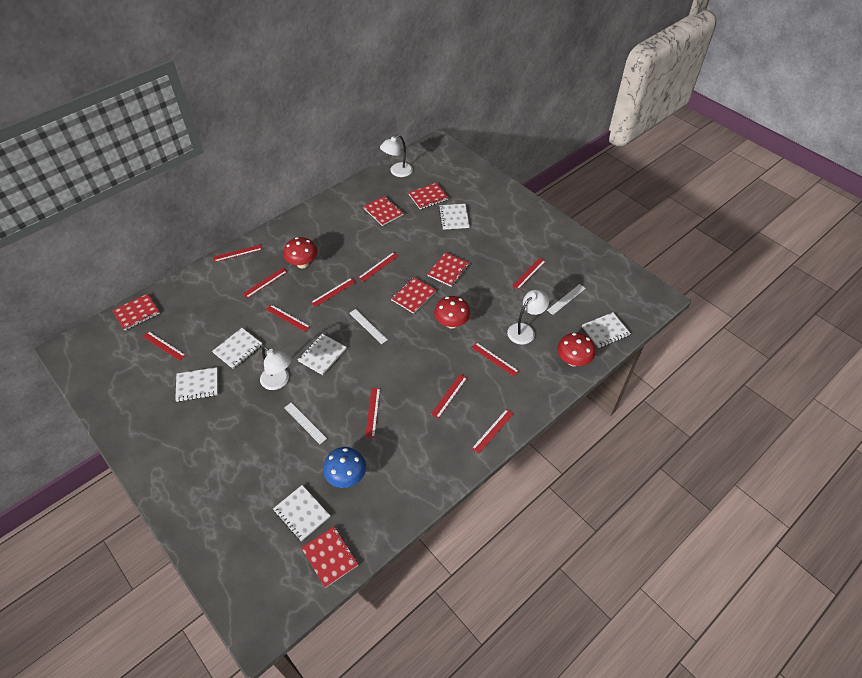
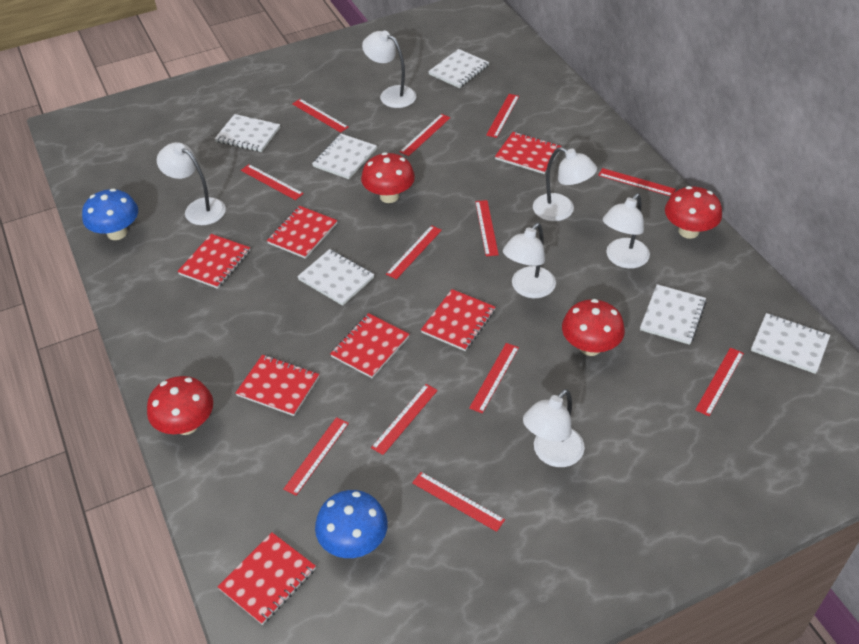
blue mushroom: [323,447,366,488] = 1 -> [82,189,138,240] [315,490,388,558] = 2
red mushroom: [284,237,317,268] [434,296,470,329] [557,333,595,366] = 3 -> [147,376,213,435] [361,152,415,203] [562,299,625,356] [665,186,722,239] = 4
red notebook: [112,294,160,331] [301,527,359,588] [363,196,403,226] [391,277,436,314] [408,183,448,209] [427,252,470,287] = 6 -> [177,234,250,289] [218,532,316,625] [236,355,319,416] [267,206,338,259] [330,313,409,378] [421,289,495,351] [495,132,562,174] = 7
red ruler: [143,331,186,361] [213,245,262,262] [243,268,287,298] [266,305,310,332] [310,278,356,307] [358,252,398,282] [365,388,380,438] [431,374,467,419] [471,342,519,377] [472,409,513,454] [512,258,546,290] = 11 -> [241,164,304,200] [283,417,349,496] [292,99,349,133] [371,384,438,455] [386,225,442,279] [399,114,450,156] [412,472,505,532] [469,343,519,413] [475,200,499,256] [486,94,519,138] [598,168,676,196] [695,347,744,416] = 12
white lamp: [260,346,291,390] [380,135,413,177] [507,290,549,345] = 3 -> [157,142,226,225] [362,31,416,108] [503,223,556,298] [523,389,585,467] [533,147,597,221] [603,193,650,269] = 6
white ruler: [284,403,327,444] [350,309,388,344] [547,284,586,315] = 3 -> none = 0

